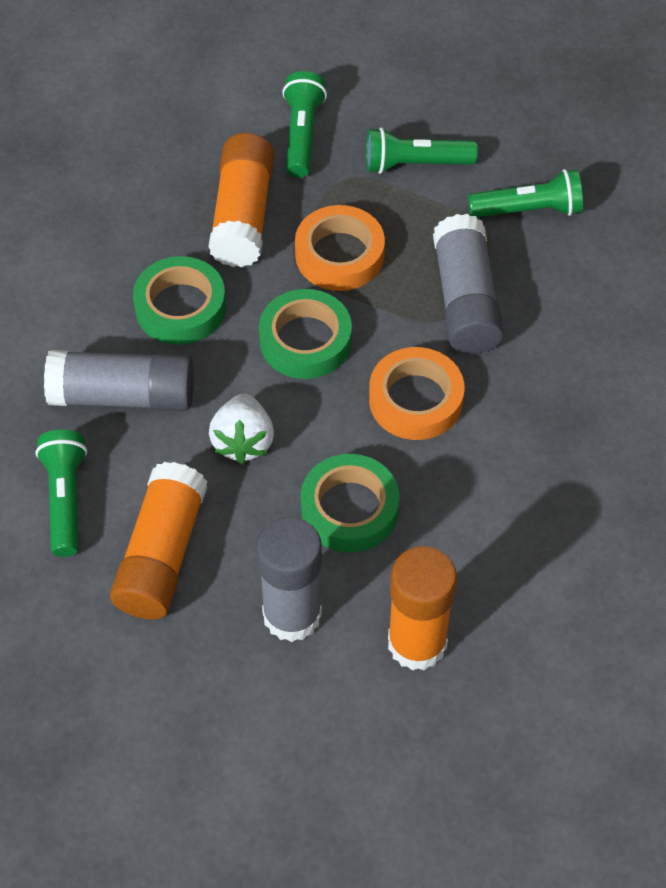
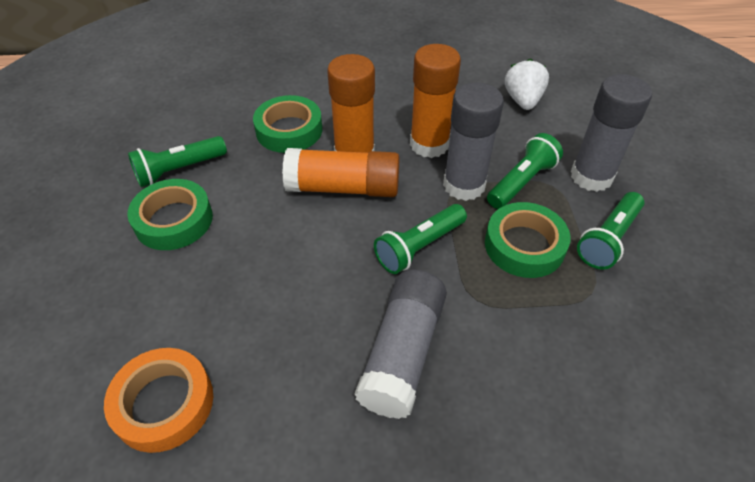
orange tape: [295,205,385,291] [369,347,465,440] = 2 -> [104,348,213,453] = 1

